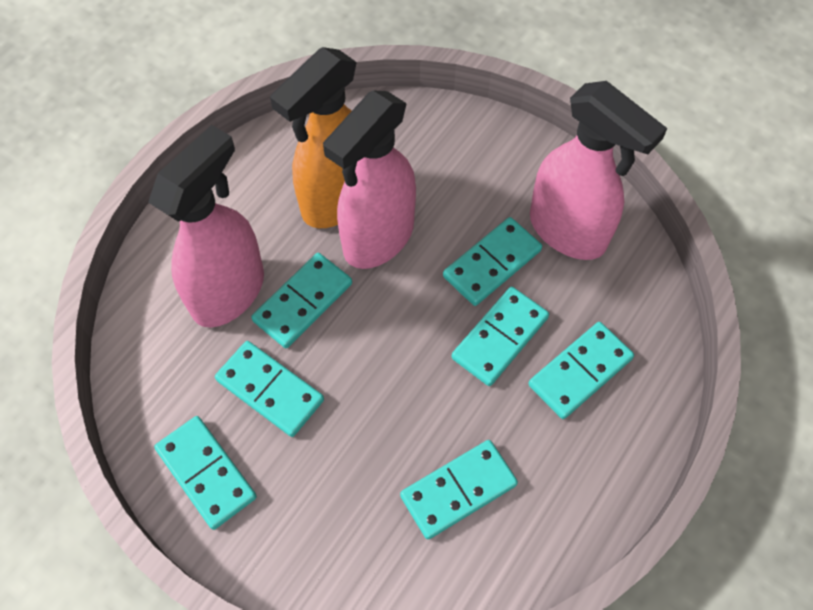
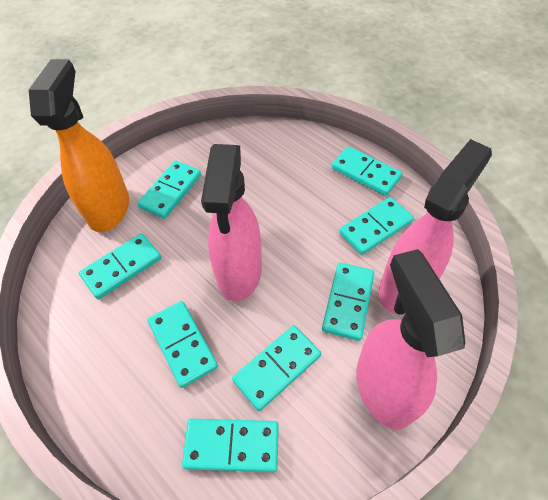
turquoise domino: [154,416,257,530] [215,341,324,437] [251,253,352,348] [400,440,518,539] [443,217,542,306] [451,287,549,386] [529,322,634,419] = 7 -> [79,233,161,300] [137,161,201,219] [147,301,218,388] [182,419,279,472] [232,325,321,411] [322,263,374,341] [332,146,403,196] [339,197,414,255] = 8

